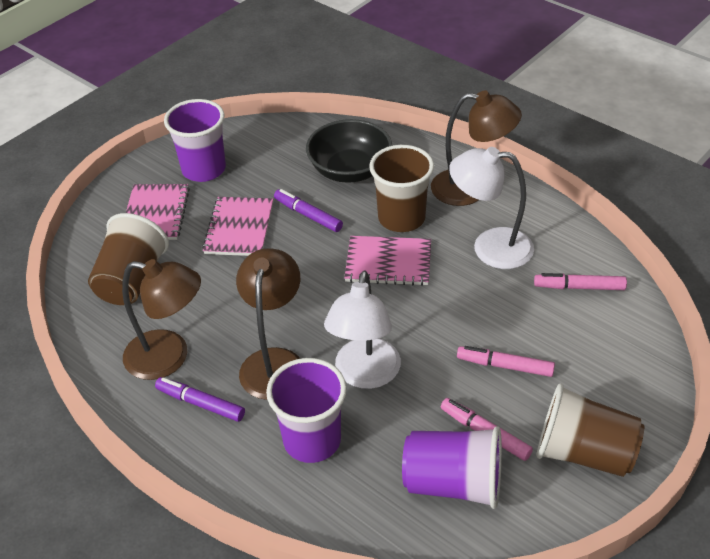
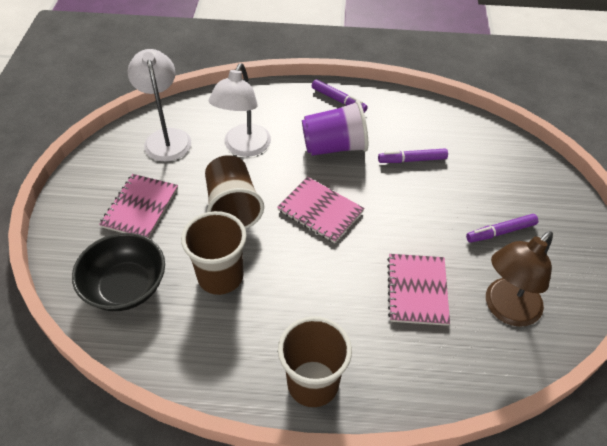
brown lamp: [122,259,201,380] [236,248,300,400] [431,91,522,206] = 3 -> [486,231,553,327] = 1
pink marker: [441,398,533,461] [457,346,555,377] [534,273,627,290] = 3 -> none = 0
purple cup: [164,99,226,182] [266,358,347,463] [402,426,502,509] = 3 -> [302,100,368,156] = 1
purple marker: [155,377,245,422] [274,189,343,232] = 2 -> [312,80,368,113] [378,149,448,163] [466,214,538,243] = 3

